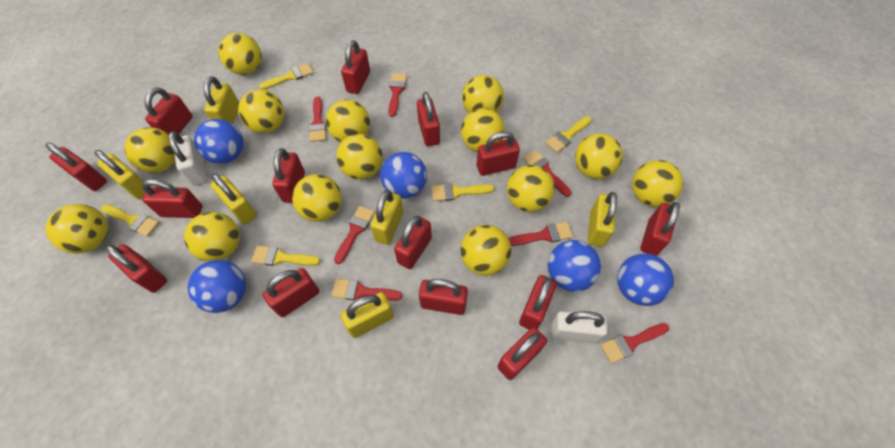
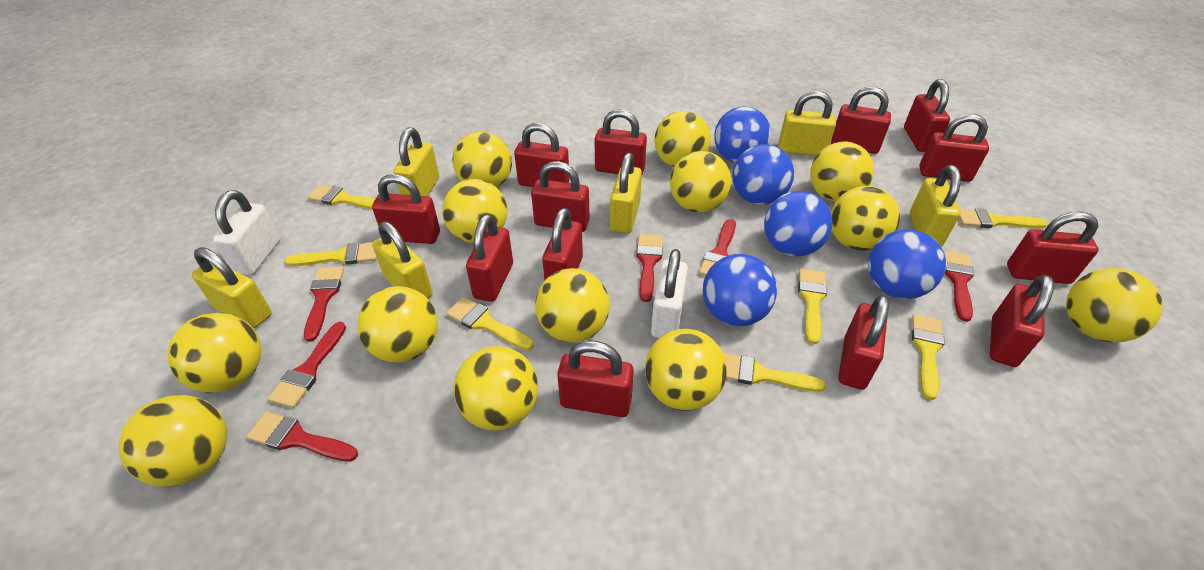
red brush: [309,96,326,142] [331,279,403,301] [334,206,375,264] [389,73,407,117] [508,222,573,246] [523,150,572,197] [601,323,669,363] = 7 -> [246,412,358,462] [268,322,346,408] [304,266,344,342] [636,234,663,302] [699,219,736,276] [944,251,974,322] = 6
red padlock: [46,143,107,191] [106,244,167,293] [142,179,202,218] [144,87,193,134] [263,268,319,317] [272,148,305,203] [341,40,370,94] [394,216,432,269] [417,92,440,146] [419,279,468,315] [477,131,520,176] [497,327,547,380] [519,275,557,330] [640,202,680,256] = 14 -> [372,174,440,244] [466,214,513,302] [514,123,570,187] [531,161,590,232] [542,208,583,281] [557,341,634,417] [595,109,647,174] [831,87,891,154] [838,295,889,390] [904,79,950,152] [919,114,989,182] [990,274,1054,367] [1007,212,1099,284] = 13
yellow ball: [45,204,109,253] [124,127,176,173] [184,212,240,262] [218,33,262,75] [238,89,284,134] [292,174,342,222] [326,99,370,142] [336,134,383,180] [461,108,505,152] [461,225,511,276] [462,75,504,113] [507,165,555,212] [575,133,623,179] [632,160,683,207] = 14 -> [118,395,227,487] [167,313,261,393] [357,286,438,363] [442,179,507,243] [452,132,512,187] [454,346,538,430] [535,268,610,343] [645,329,727,411] [654,111,711,167] [670,151,731,212] [810,141,874,202] [831,186,900,251] [1066,268,1163,342] = 13
yellow brush: [101,205,159,237] [251,246,320,266] [259,63,313,90] [431,183,494,201] [545,116,592,153] = 5 -> [284,242,377,266] [307,184,375,209] [446,297,534,351] [723,353,826,392] [798,269,827,344] [912,314,945,400] [959,208,1048,228] = 7

